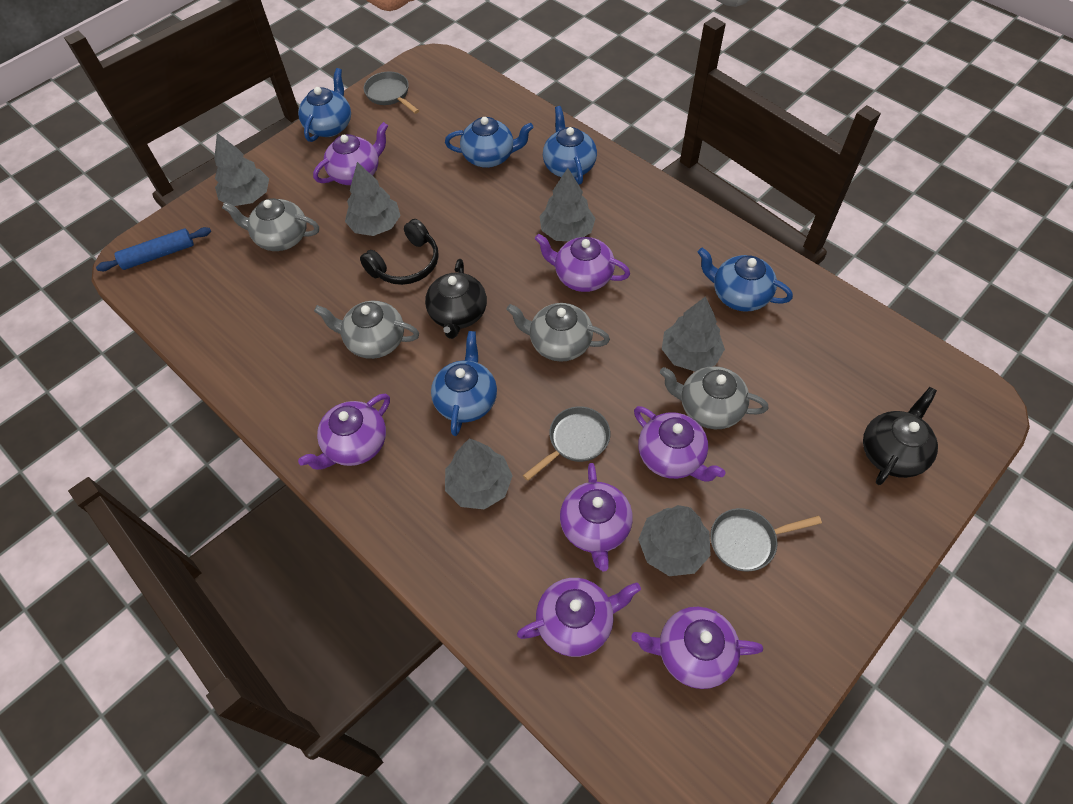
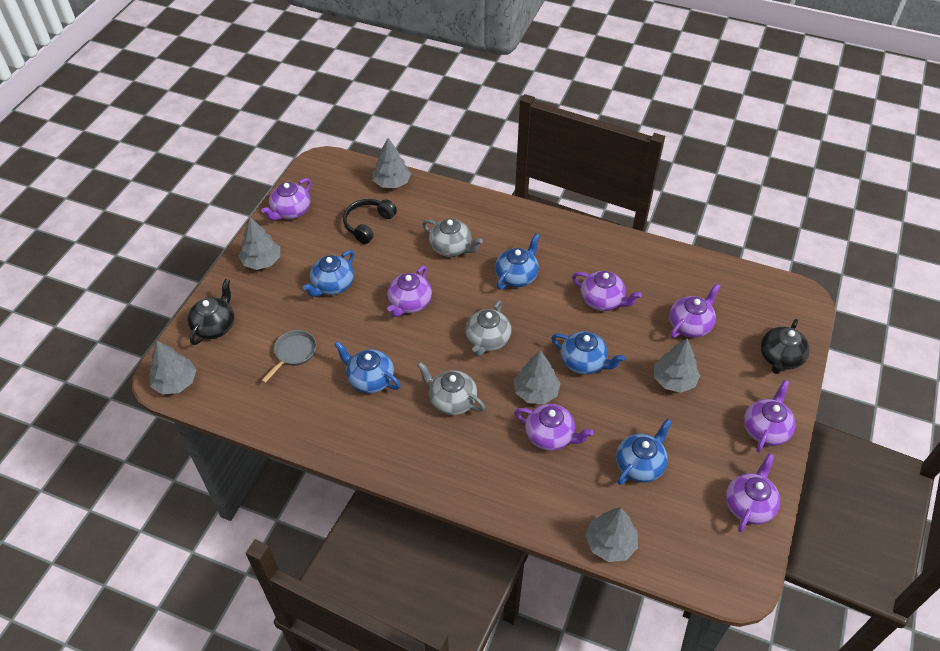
blue rolling pin: [96,227,211,271] = 1 -> none = 0
grey pan: [364,71,419,114] [523,406,610,481] [710,508,822,571] = 3 -> [261,330,316,383] = 1
grey teapot: [222,198,319,251] [314,301,419,359] [506,303,610,362] [660,366,769,429] = 4 -> [417,362,485,415] [422,218,483,257] [465,300,511,357] = 3

